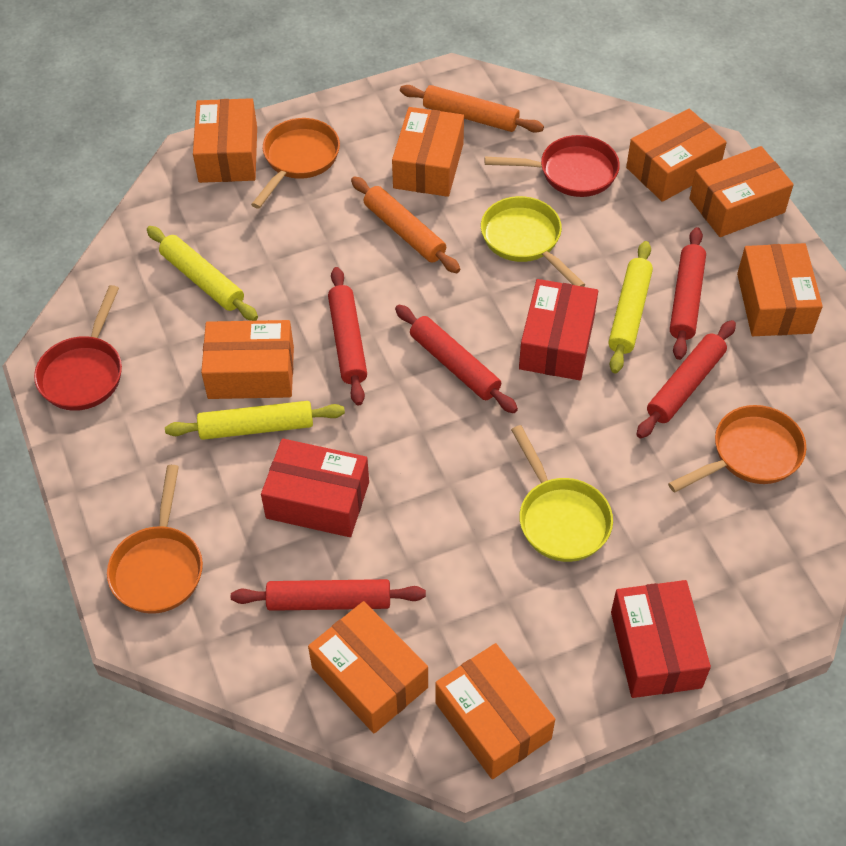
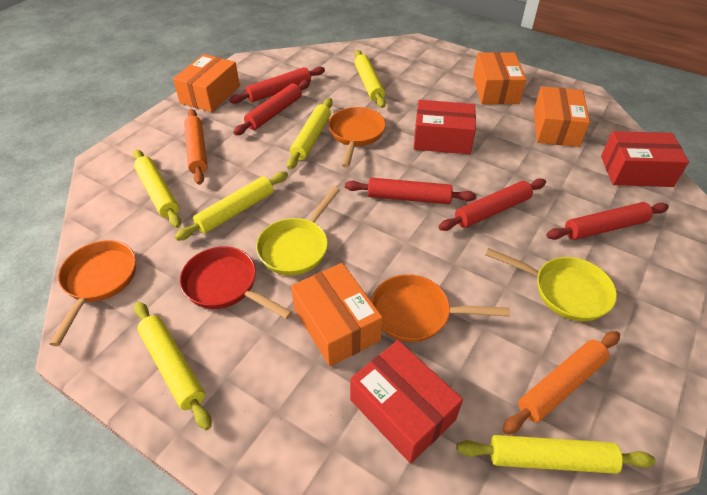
orange box: [193,98,257,183] [201,320,294,399] [308,601,428,733] [392,107,464,197] [435,643,555,779] [626,109,727,202] [689,146,794,237] [737,243,823,336] = 8 -> [173,54,240,112] [291,263,383,366] [473,52,526,104] [534,86,590,147] = 4
red pan: [34,285,122,411] [485,135,620,197] = 2 -> [180,246,292,319] = 1
yellow rolling pin: [147,226,258,321] [165,401,345,440] [608,241,653,373] = 3 -> [133,149,181,228] [134,302,211,430] [175,171,288,241] [287,98,333,169] [354,50,386,108] [457,435,656,474] = 6

